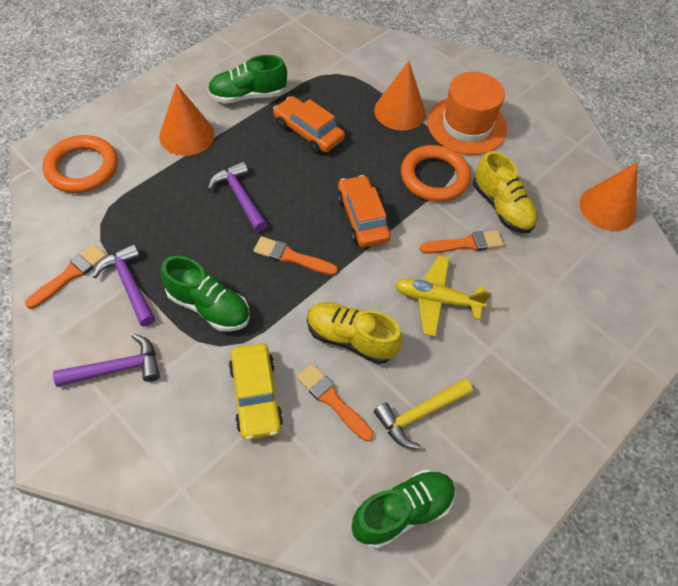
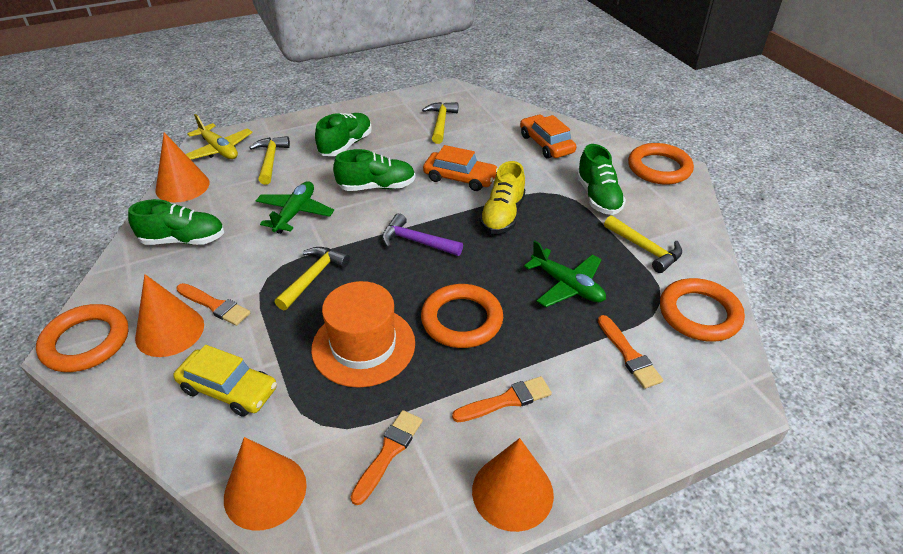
green plane: none = 0 -> [256,181,334,234] [524,241,606,307] = 2
green shoe: [161,256,250,332] [208,55,287,104] [352,469,456,549] = 3 -> [128,199,224,245] [315,113,372,156] [333,149,416,191] [576,144,626,215] = 4
orange cone: [159,84,215,156] [374,61,426,131] [580,162,638,231] = 3 -> [135,274,204,357] [155,132,210,202] [224,437,307,531] [472,438,554,532] = 4
orange ring: [43,135,118,193] [401,145,471,202] = 2 -> [36,304,129,372] [421,284,503,348] [628,143,694,185] [660,278,745,342] = 4
purple hammer: [53,334,160,387] [93,244,155,326] [208,161,268,232] = 3 -> [382,213,463,256] = 1
yellow hammer: [374,378,473,449] = 1 -> [249,136,290,185] [275,247,350,310] [422,102,458,144] [604,215,682,273] = 4
yellow shoe: [307,302,403,364] [473,151,538,233] = 2 -> [479,161,525,234] = 1

